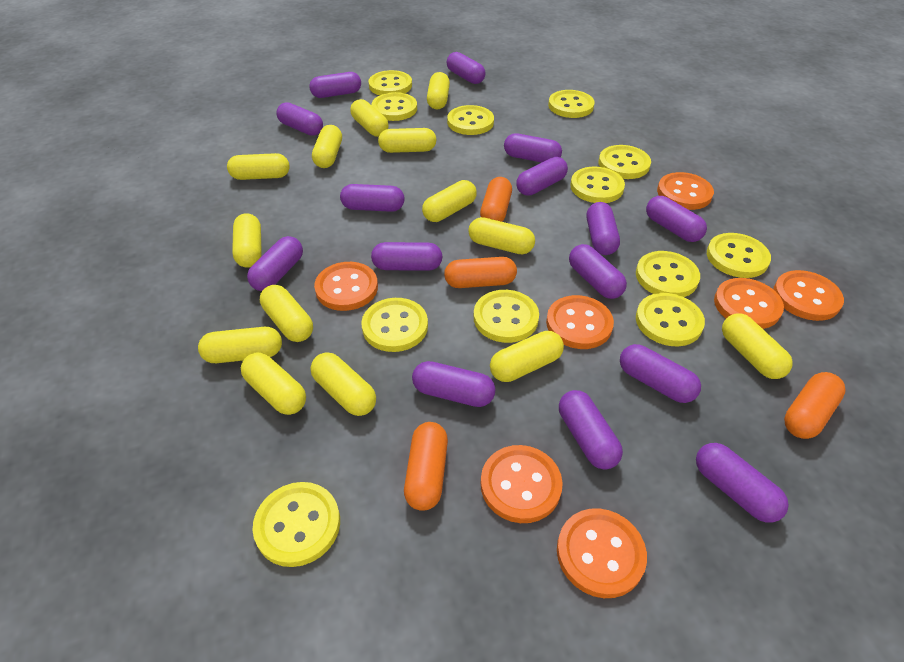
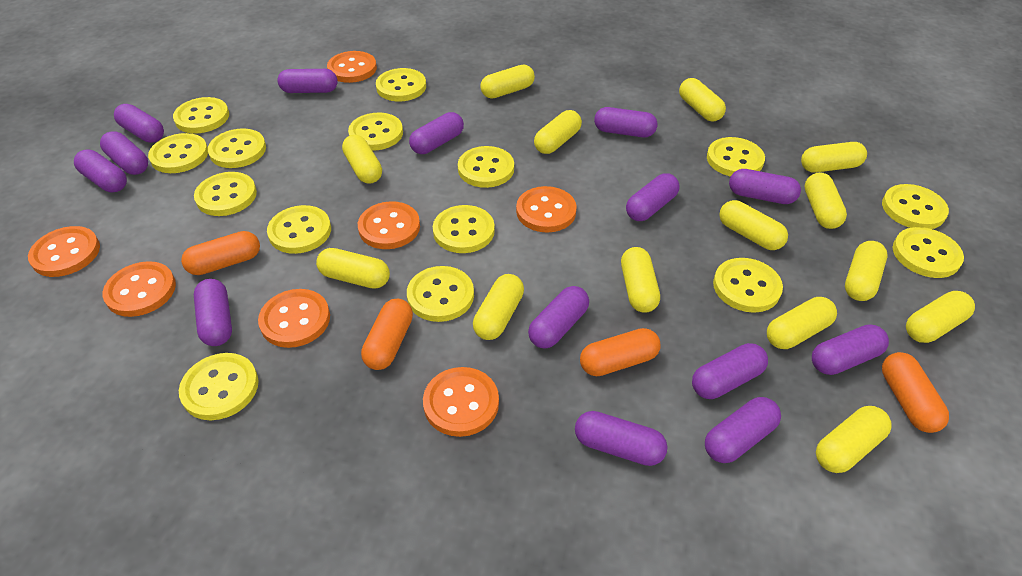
purple capsule: [247,236,303,291] [276,102,323,136] [309,72,361,98] [340,184,404,212] [371,242,443,271] [412,361,496,407] [446,52,485,84] [504,133,562,163] [516,157,568,196] [559,390,623,470] [569,244,627,299] [587,202,620,255] [620,344,701,403] [646,196,707,242] [696,443,789,523] = 15 -> [74,149,127,193] [100,131,148,175] [114,104,164,143] [194,279,232,346] [278,69,338,93] [409,112,464,154] [528,286,589,348] [575,411,667,466] [594,107,657,137] [626,173,680,221] [692,343,768,399] [705,397,781,463] [729,169,801,204] [812,324,889,375] = 14
yellow button: [253,482,340,567] [361,298,428,352] [368,70,412,95] [372,92,417,121] [447,105,494,135] [474,290,539,343] [548,90,595,118] [570,167,625,203] [599,145,651,179] [636,251,700,297] [636,293,705,346] [707,233,771,278] = 12 -> [148,133,208,173] [173,97,229,134] [179,353,259,420] [194,172,257,216] [208,128,266,168] [267,205,331,254] [348,113,403,150] [376,68,426,101] [407,266,474,322] [433,205,495,253] [458,146,514,188] [707,137,765,177] [713,258,783,313] [882,184,949,229] [893,227,964,278] = 15

